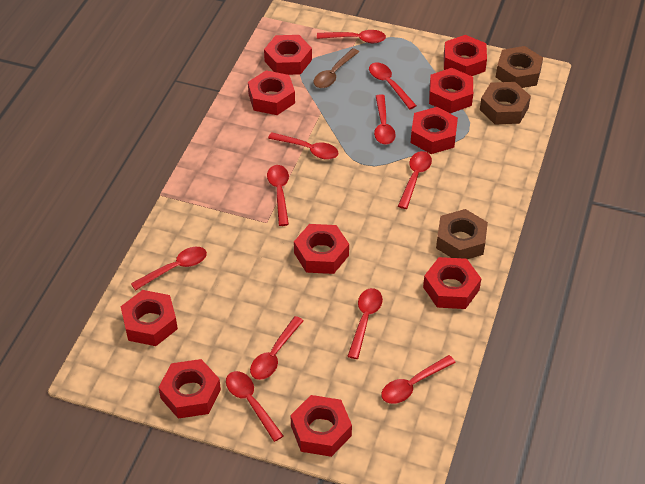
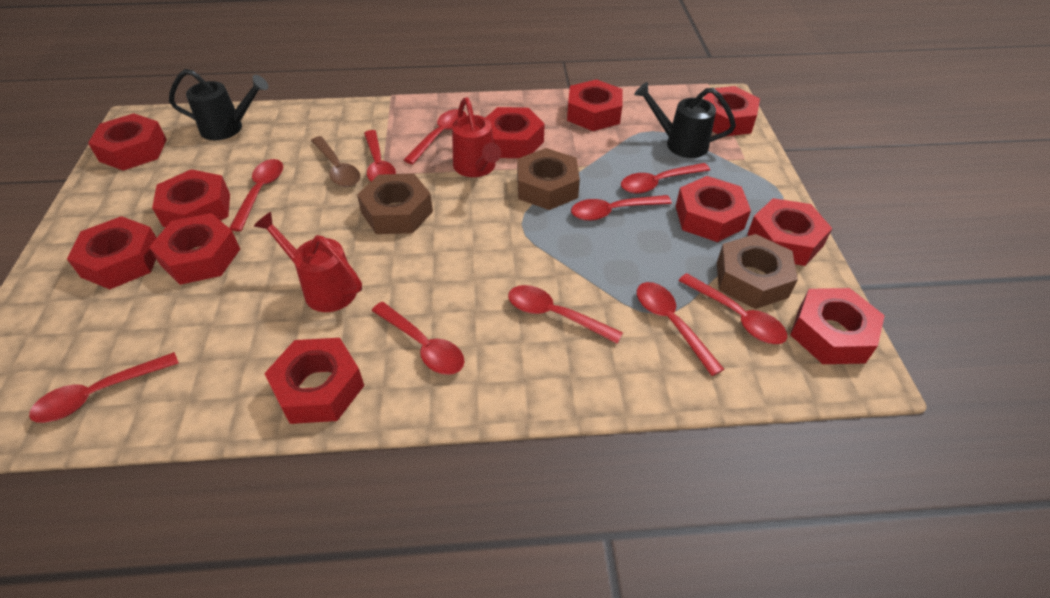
black watering can: none = 0 -> [169,69,268,140] [634,82,736,158] = 2
red nut: [121,290,178,346] [158,359,221,419] [248,70,295,115] [264,35,312,75] [290,395,352,457] [294,224,349,274] [411,107,458,154] [423,257,481,309] [429,68,473,113] [444,35,487,76] = 10 -> [67,216,156,289] [88,113,167,171] [149,213,240,285] [152,169,230,227] [264,338,364,424] [486,107,545,158] [567,79,622,131] [676,176,751,242] [704,86,760,136] [747,198,832,266] [790,288,885,364] = 11
red spoon: [131,247,207,291] [226,371,284,442] [250,316,304,380] [267,165,289,226] [268,132,338,160] [317,30,386,43] [347,288,383,359] [369,62,417,109] [374,94,396,145] [381,355,456,404] [398,151,432,209] = 11 -> [29,352,179,423] [229,159,283,231] [364,130,396,181] [371,302,465,375] [404,109,467,164] [508,285,623,344] [571,195,672,221] [621,163,710,194] [637,282,724,376] [679,273,787,344] = 10
red watering can: none = 0 -> [254,212,362,312] [452,97,501,177] = 2

